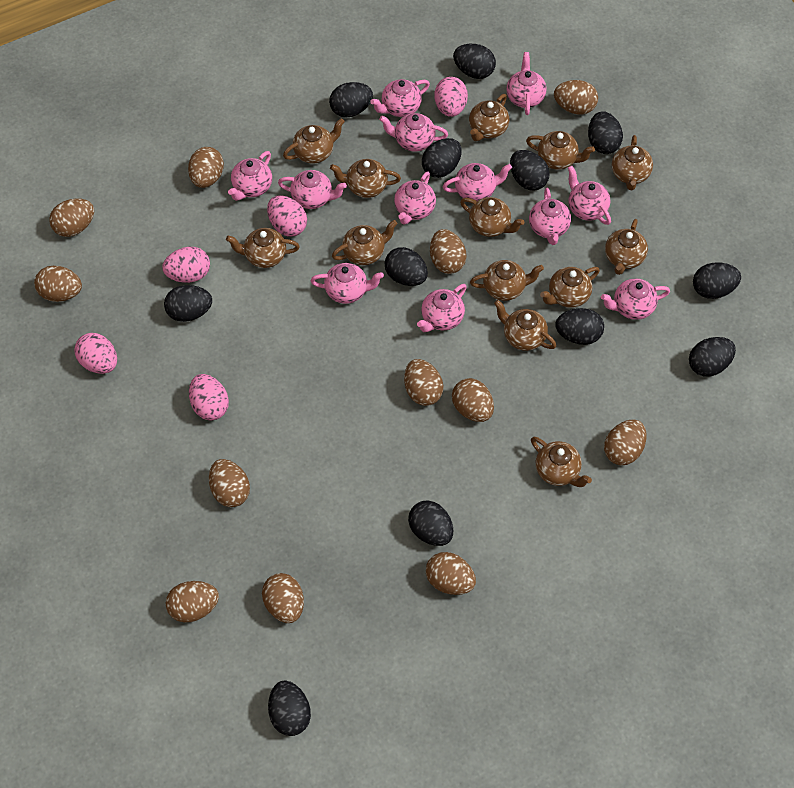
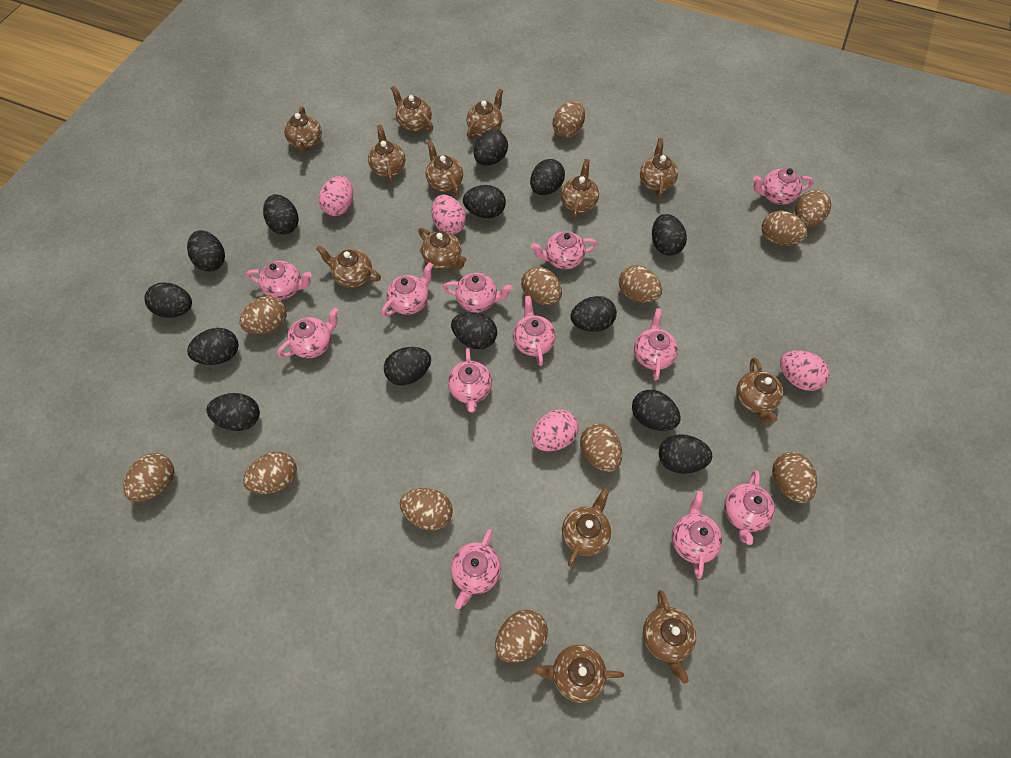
black egg: [164,285,212,322] [268,680,311,736] [329,82,373,118] [385,247,428,286] [408,500,453,546] [422,138,462,178] [453,44,496,79] [510,150,550,190] [555,308,604,345] [588,111,623,154] [689,337,736,377] [693,263,741,299] = 12 -> [144,282,192,318] [187,230,225,272] [187,328,239,365] [206,393,260,431] [263,194,299,235] [384,347,431,386] [451,312,497,349] [463,185,506,218] [474,130,508,166] [530,159,565,195] [570,296,617,332] [632,390,680,431] [652,214,687,256] [659,434,712,474] = 14
pink egg: [74,333,117,374] [162,247,210,283] [189,374,229,421] [267,196,307,237] [434,77,468,117] = 5 -> [319,176,353,216] [431,195,466,235] [532,410,579,451] [780,350,830,391] = 4

